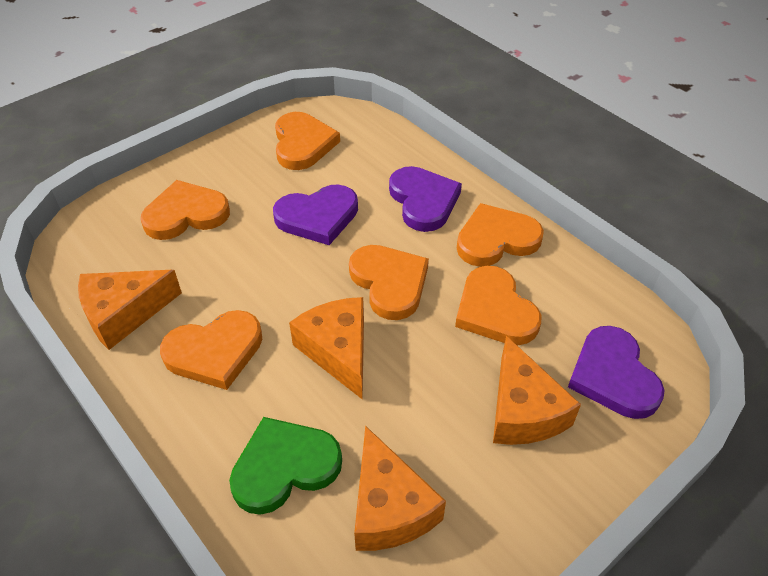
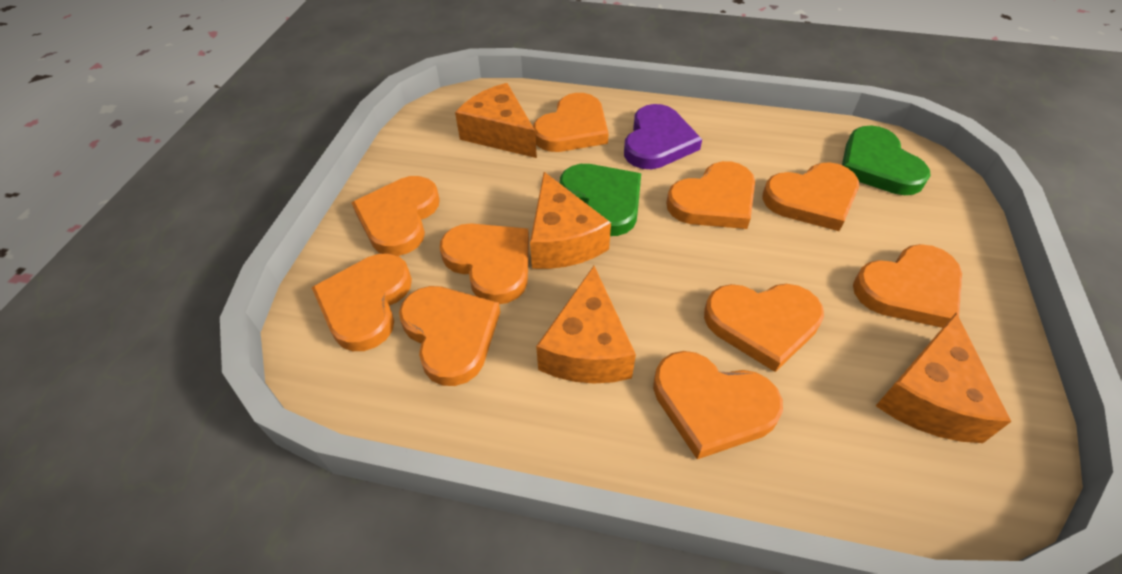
green heart: [229,417,342,515] = 1 -> [560,164,641,236] [842,126,931,195] = 2
orange heart: [141,180,230,240] [160,310,262,390] [275,112,340,170] [349,245,429,320] [455,266,541,345] [457,203,544,267] = 6 -> [311,253,412,351] [351,176,440,256] [399,286,500,386] [440,223,529,304] [533,93,609,152] [653,351,783,459] [666,161,755,229] [704,284,824,372] [762,162,859,231] [853,244,962,328] = 10
purple heart: [273,184,358,245] [389,166,462,232] [568,326,665,419] = 3 -> [624,104,702,169] = 1

